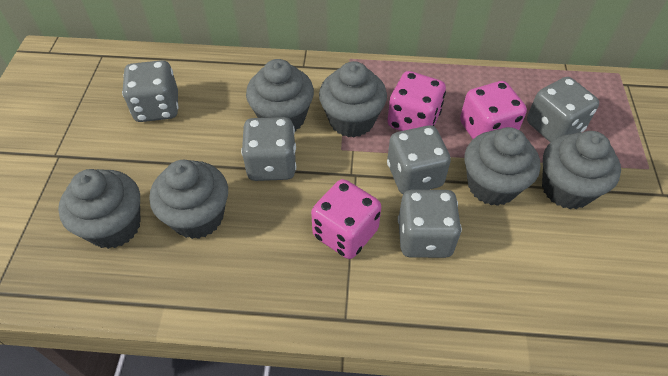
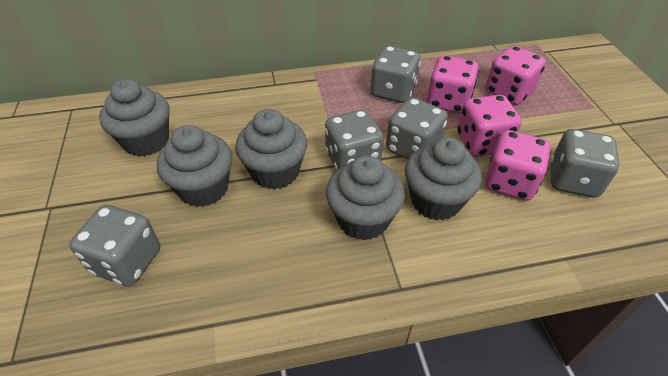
grey cupcake: [58,169,141,249] [149,160,228,239] [246,59,314,132] [319,61,387,137] [464,127,540,206] [542,131,621,209] = 6 -> [99,79,170,157] [157,125,233,207] [235,109,307,190] [326,156,405,240] [405,137,482,221] = 5
pink dice: [311,179,381,259] [387,71,446,131] [460,81,527,139] = 3 -> [427,55,479,114] [457,95,522,157] [485,46,546,105] [485,130,551,201] = 4

